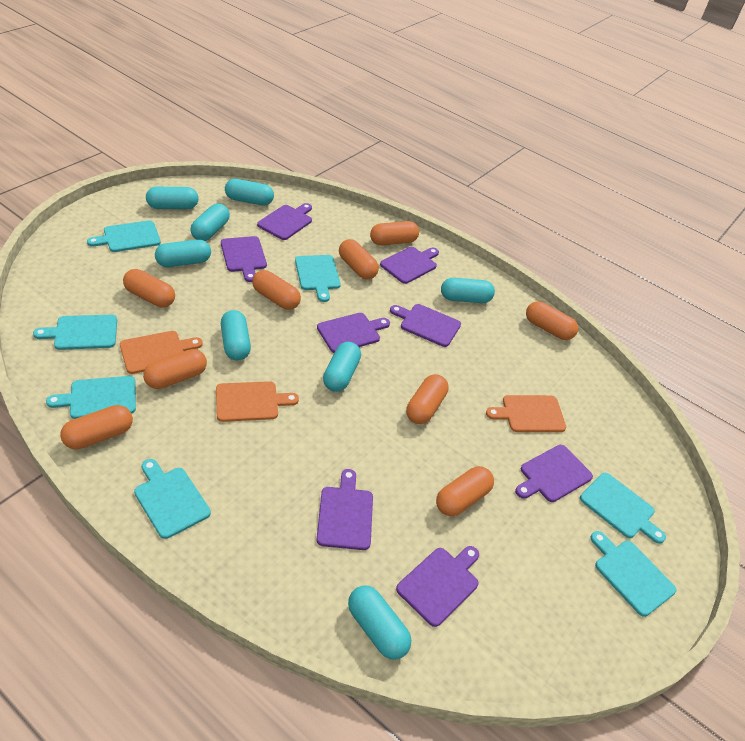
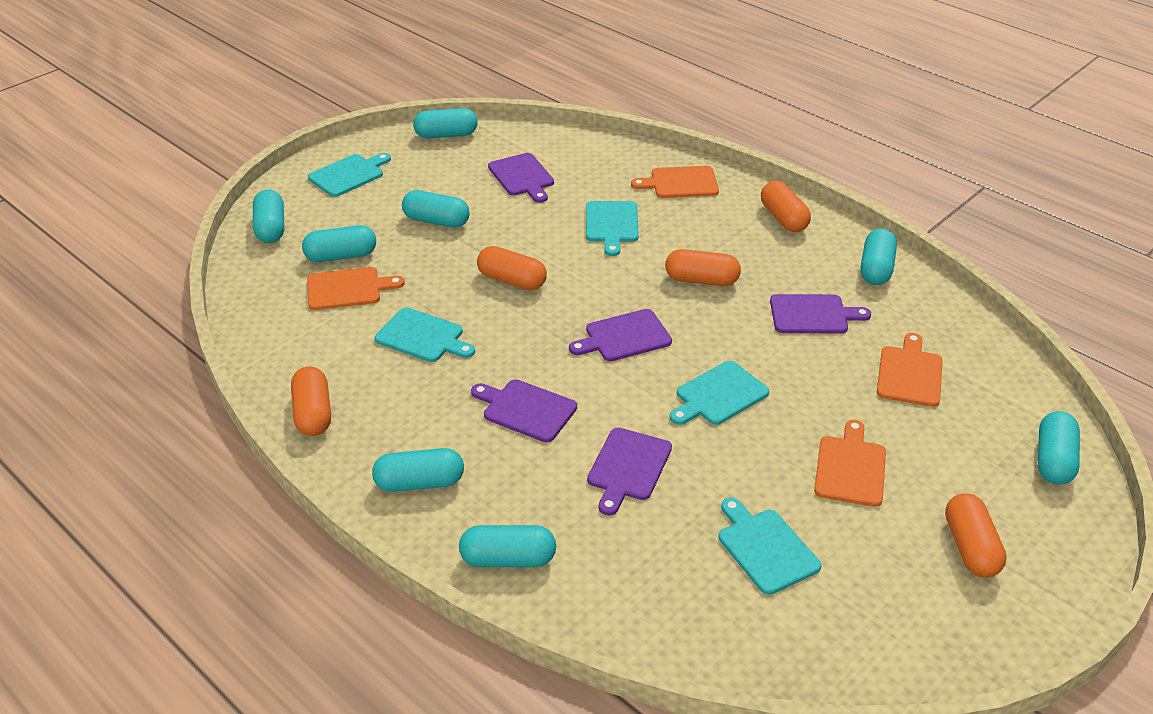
orange capsule: [60,405,133,449] [123,269,175,308] [143,349,207,389] [252,270,301,310] [339,239,379,279] [370,221,419,245] [406,374,449,424] [436,466,494,516] [526,301,578,340] = 9 -> [291,366,331,436] [477,246,547,290] [665,249,741,286] [761,181,811,232] [945,493,1007,578] = 5
orange cutting board: [120,331,203,374] [216,381,299,422] [486,395,566,432] = 3 -> [307,267,405,310] [631,166,719,198] [814,420,886,507] [877,333,943,407] = 4
purple cutting board: [221,236,267,282] [257,203,312,240] [316,469,373,550] [317,313,390,353] [380,247,439,284] [390,304,461,347] [396,546,479,627] [515,445,593,502] = 8 -> [471,379,577,442] [488,153,554,203] [569,309,672,361] [587,428,672,516] [770,294,871,333] = 5
turquoise cutting board: [33,315,117,350] [46,376,136,419] [87,220,161,252] [134,459,211,539] [295,255,341,302] [580,473,666,544] [590,531,676,617] = 7 -> [308,153,391,197] [375,307,475,362] [586,201,639,256] [670,361,769,425] [719,498,821,595] = 5

